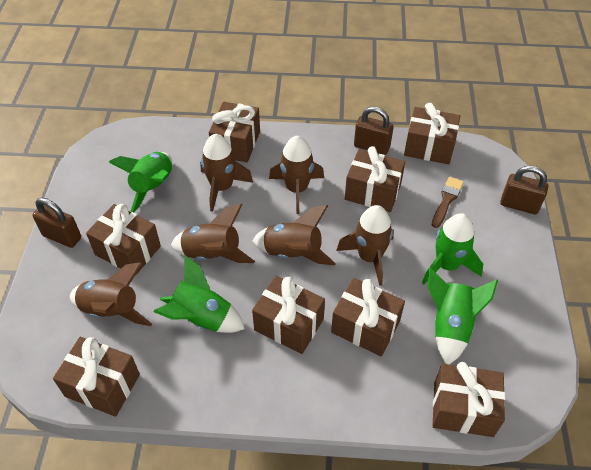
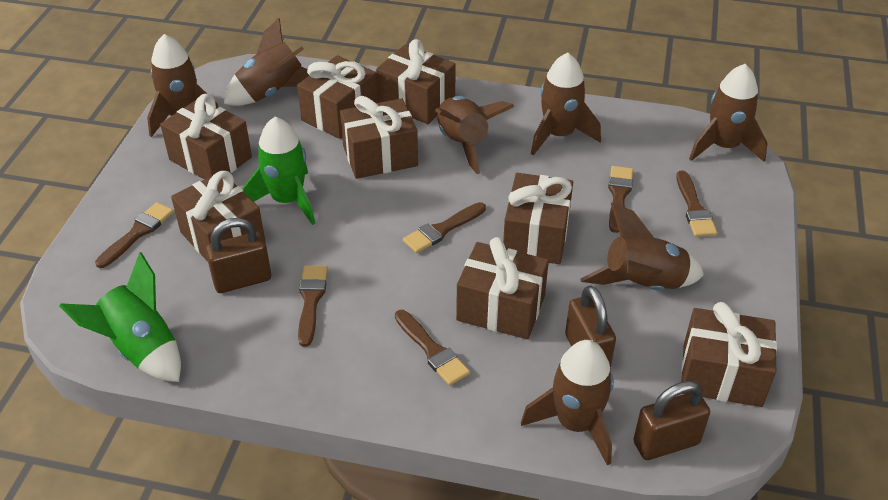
brown brush: [432,177,464,228] = 1 -> [95,202,174,268] [298,265,328,347] [395,310,470,386] [403,202,486,253] [608,166,633,233] [676,171,717,237] = 6
brown rocket: [70,262,152,326] [171,203,255,263] [200,134,253,212] [253,205,336,265] [269,136,324,214] [336,205,394,286] = 6 -> [147,34,218,137] [224,18,309,106] [435,96,514,174] [521,340,614,466] [531,53,601,155] [580,202,704,290] [689,64,768,162] = 7
green rocket: [109,152,172,212] [154,255,245,333] [422,213,483,284] [428,268,498,364] = 4 -> [59,252,181,382] [242,117,315,225] = 2

